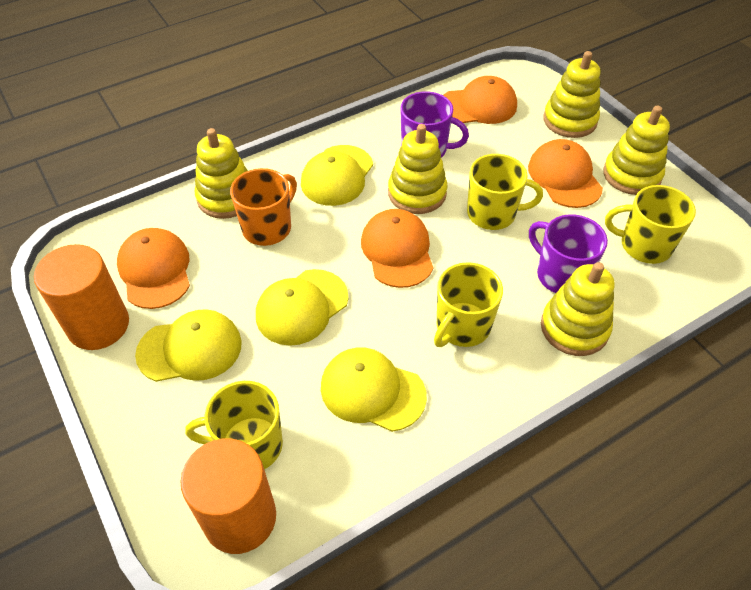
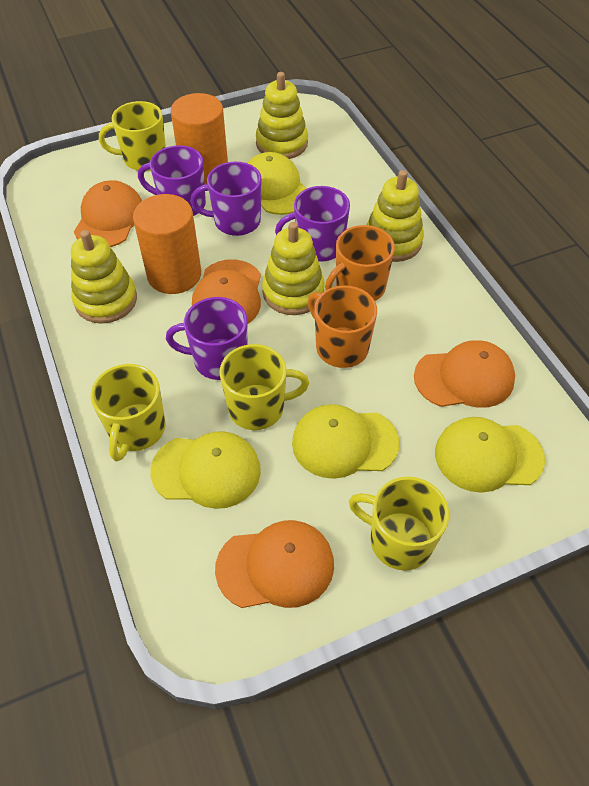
orange mug: [230,168,297,246] = 1 -> [308,285,377,368] [325,225,395,301] = 2
purple mug: [400,91,469,158] [529,214,608,293] = 2 -> [138,145,206,216] [166,297,248,380] [191,162,262,236] [275,186,350,262] = 4
yellow stacking toy: [195,128,248,219] [388,124,447,214] [541,262,615,356] [543,51,601,138] [603,106,670,195] = 5 -> [71,230,137,324] [256,72,308,159] [262,222,325,315] [366,170,424,262] = 4

